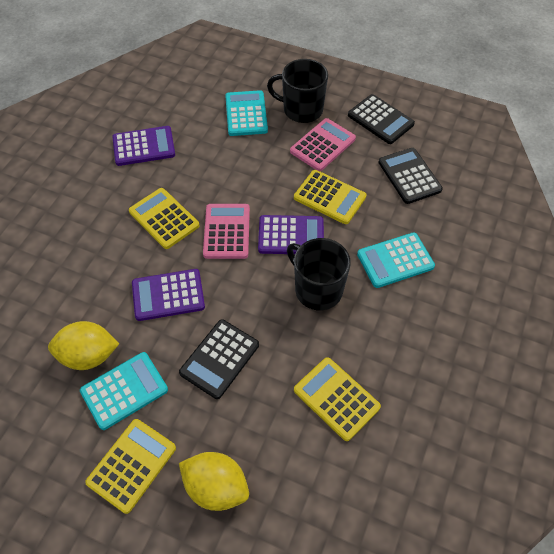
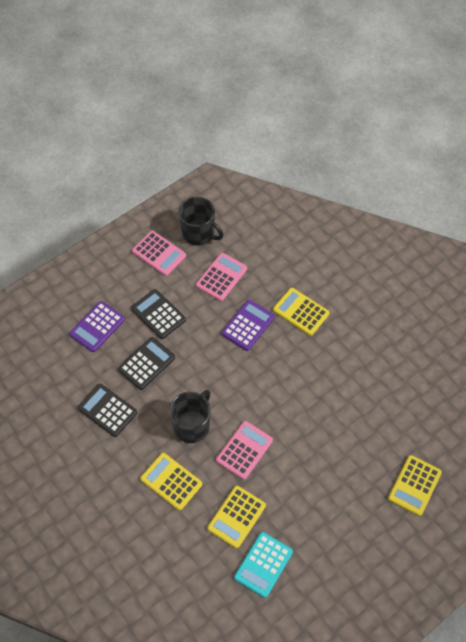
pink calculator: [203,204,250,259] [290,118,356,171] = 2 -> [132,231,186,276] [196,253,247,301] [216,421,273,480] = 3
purple calculator: [112,126,175,166] [132,269,205,321] [258,215,324,254] = 3 -> [69,301,125,352] [221,300,275,351] = 2
turquoise calculator: [80,352,168,430] [225,90,268,136] [357,233,435,288] = 3 -> [234,532,293,598] = 1
yellow lemon: [48,321,119,370] [179,452,249,511] = 2 -> none = 0

